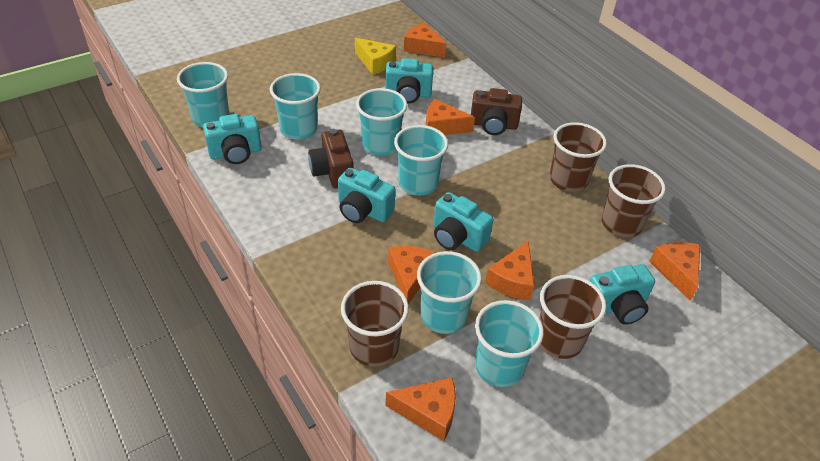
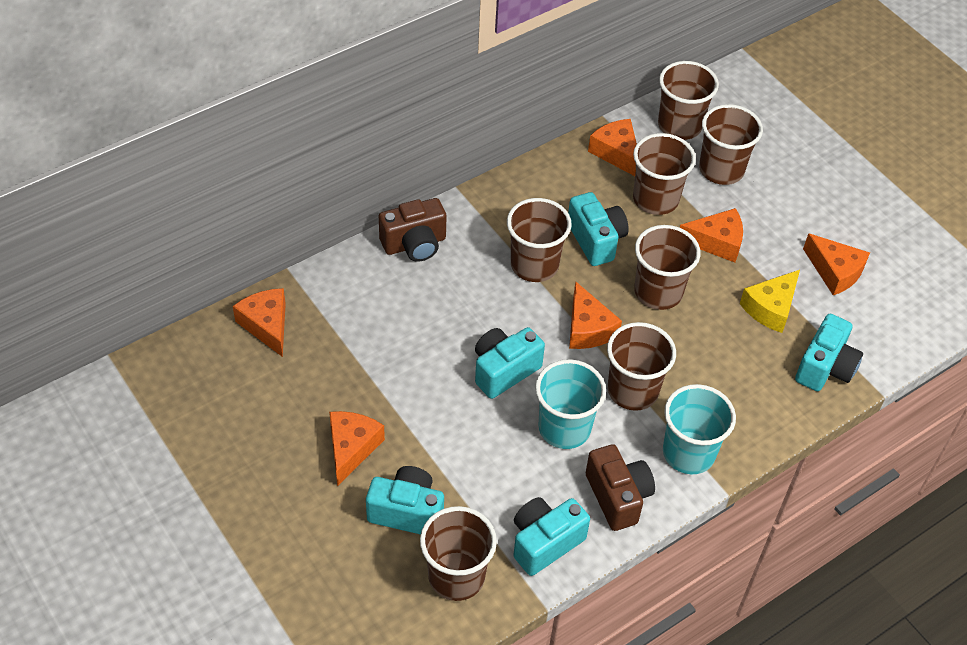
brown cup: [341,281,409,367] [539,275,606,359] [550,122,607,192] [601,164,666,237] = 4 -> [420,506,497,601] [507,198,572,282] [607,322,676,411] [633,133,696,215] [634,225,700,310] [658,61,719,140] [699,104,763,185] = 7
turquoise cup: [177,62,229,127] [270,73,321,140] [356,88,407,156] [394,125,448,196] [417,251,482,334] [475,300,544,387] = 6 -> [535,359,606,449] [663,384,736,474] = 2

